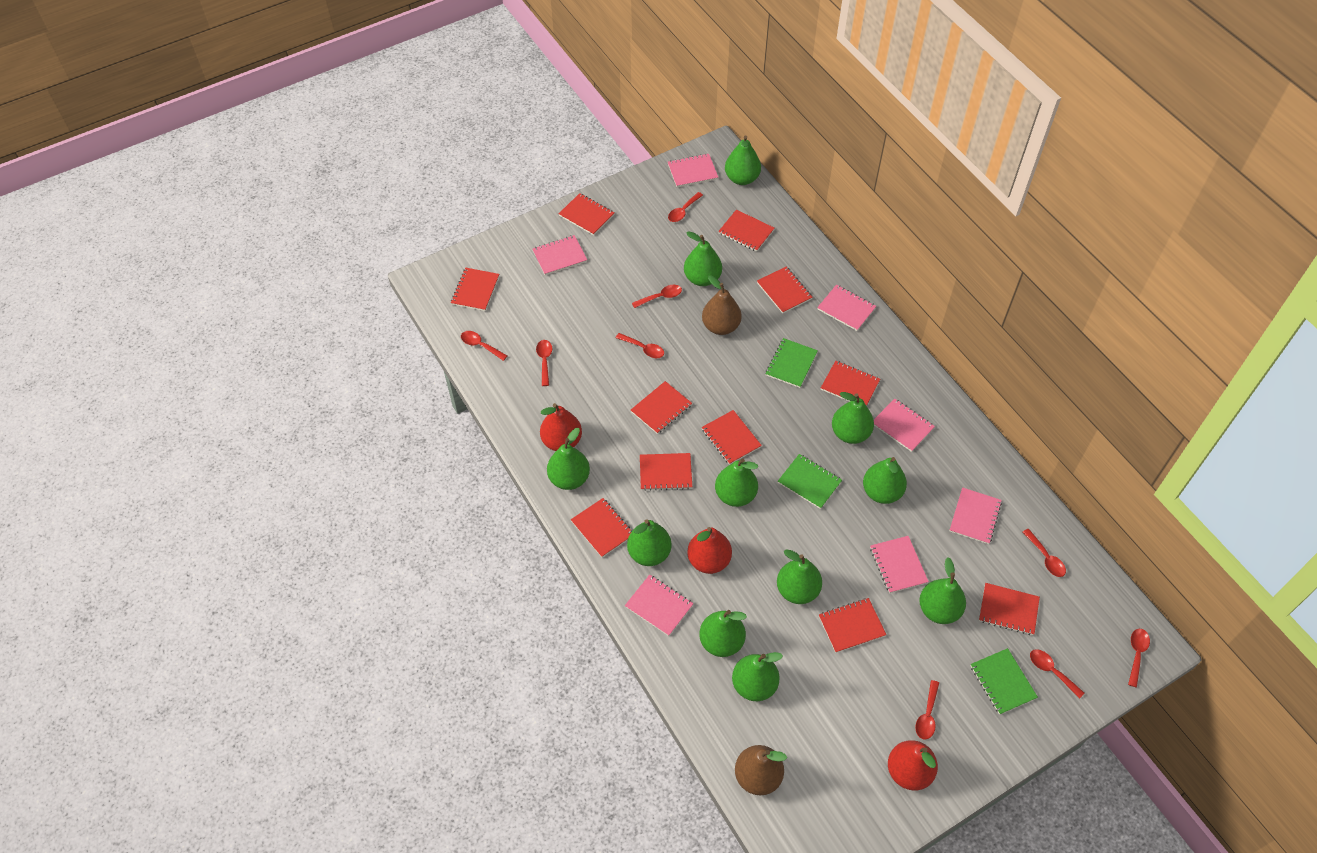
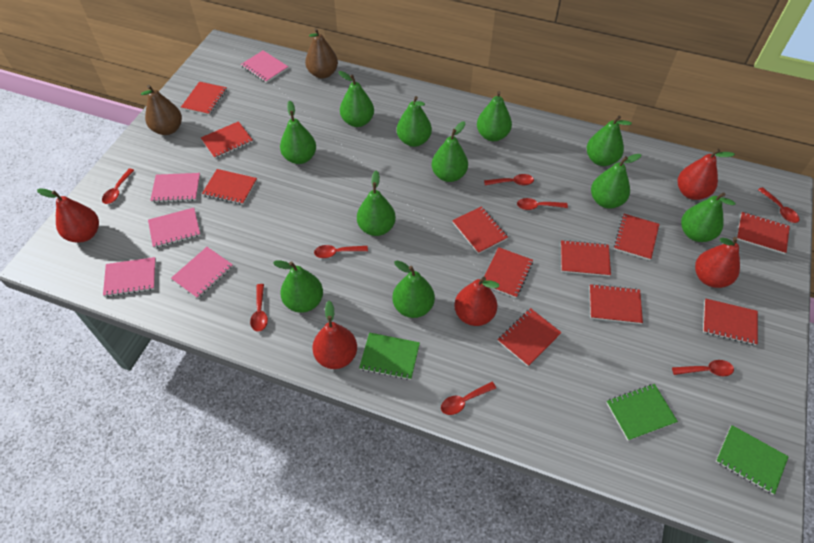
pink notebook: [533,235,587,275] [625,575,693,636] [668,153,718,187] [817,285,876,331] [870,536,929,593] [874,398,935,452] [950,487,1002,544] = 7 -> [103,257,156,297] [148,208,201,248] [150,173,200,203] [171,247,233,299] [241,51,288,83] = 5
red pear: [540,403,582,451] [687,527,732,574] [888,740,938,790] = 3 -> [37,188,99,243] [312,301,357,369] [454,277,499,326] [678,149,735,200] [695,237,740,288] = 5
red spoon: [461,331,507,361] [536,340,552,386] [616,333,664,358] [632,285,682,308] [668,192,703,222] [915,680,939,740] [1023,529,1066,577] [1030,649,1084,699] [1128,629,1150,687] = 9 -> [102,168,134,204] [250,284,268,332] [314,245,368,258] [441,382,496,415] [484,174,534,185] [517,198,568,210] [672,360,734,376] [758,187,800,223] = 8

